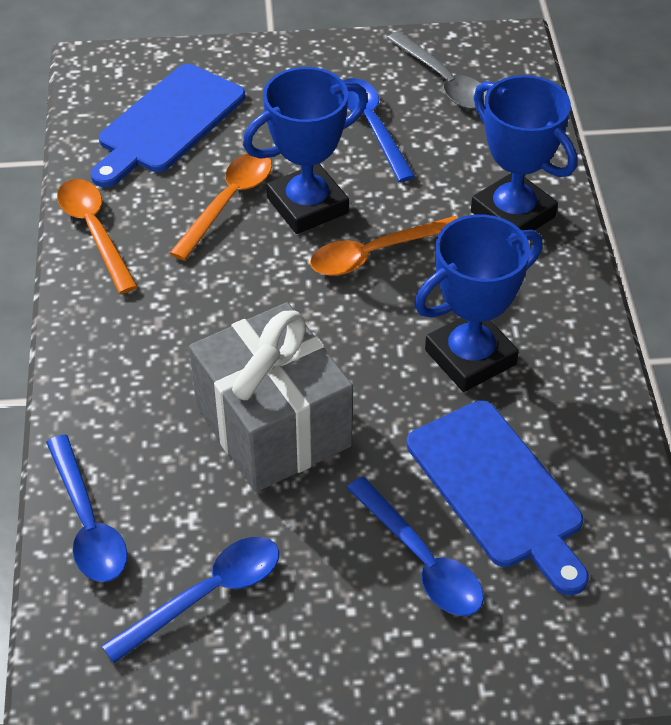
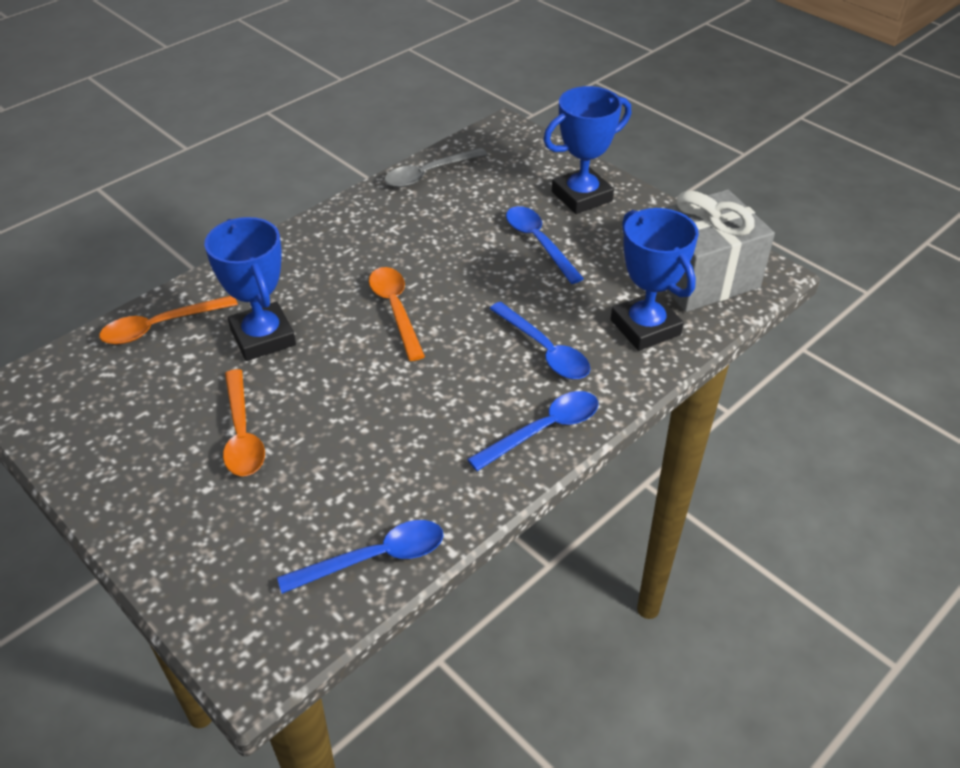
blue cutting board: [91,64,245,187] [406,401,589,595] = 2 -> none = 0

